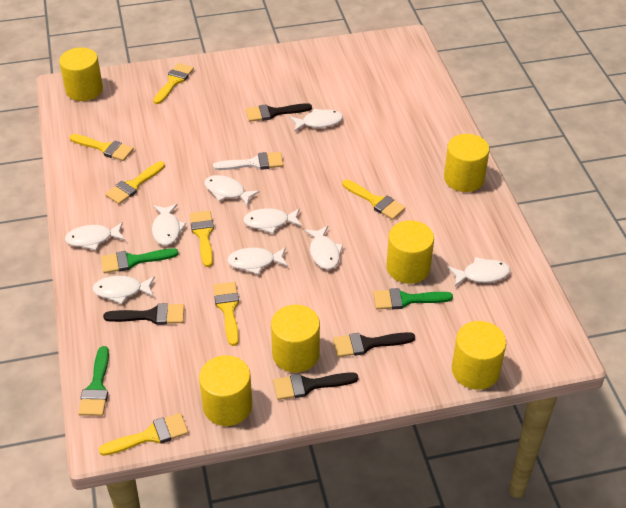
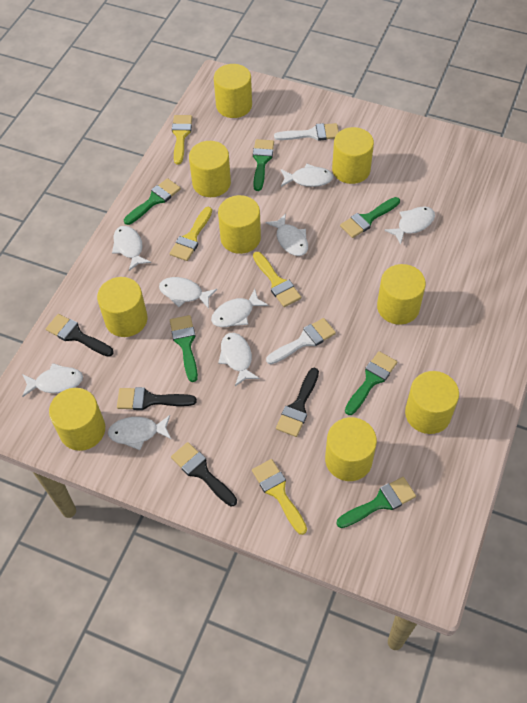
green brush: [78,346,109,416] [101,248,178,273] [373,288,453,309] = 3 -> [124,178,181,225] [170,315,198,382] [253,139,274,191] [336,477,416,528] [340,197,400,238] [345,351,397,415] = 6
white brush: [213,152,283,170] = 1 -> [266,318,336,364] [274,123,339,141] = 2
yellow brush: [69,134,134,161] [99,413,188,456] [105,161,165,204] [153,63,194,104] [190,211,214,267] [213,282,239,346] [342,180,406,220] = 7 -> [170,207,212,261] [172,115,192,164] [252,459,307,535] [253,252,301,307] = 4
yellow cylinder: [59,48,103,101] [199,355,252,426] [271,305,320,372] [386,220,434,284] [444,134,489,192] [452,321,506,390] = 6 -> [49,388,105,451] [97,277,147,337] [189,141,231,197] [214,64,252,118] [218,195,261,254] [325,417,377,481] [332,127,374,184] [377,264,426,325] [405,371,459,434] = 9

